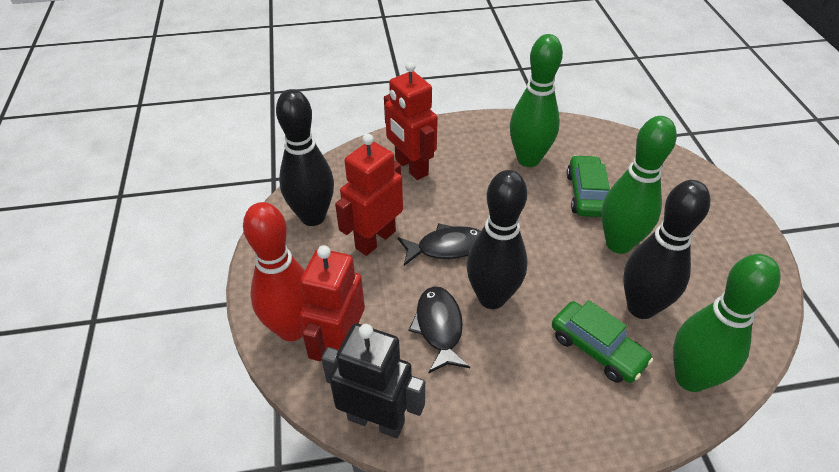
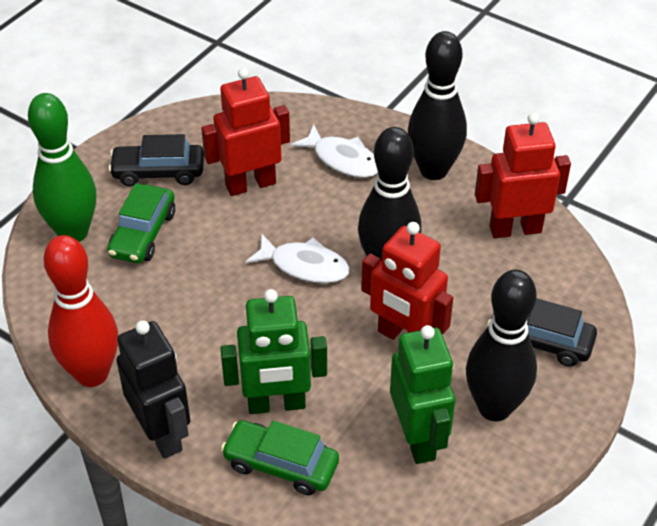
black car: none = 0 -> [108,134,204,186] [487,298,597,367] = 2
black fish: [398,223,481,266] [409,286,470,374] = 2 -> none = 0
green bowling pin: [510,34,563,167] [602,116,677,254] [673,254,781,392] = 3 -> [28,93,96,242] = 1
green robot: none = 0 -> [221,289,327,414] [390,325,455,464] = 2
white fish: none = 0 -> [245,233,350,283] [290,125,378,178] = 2

